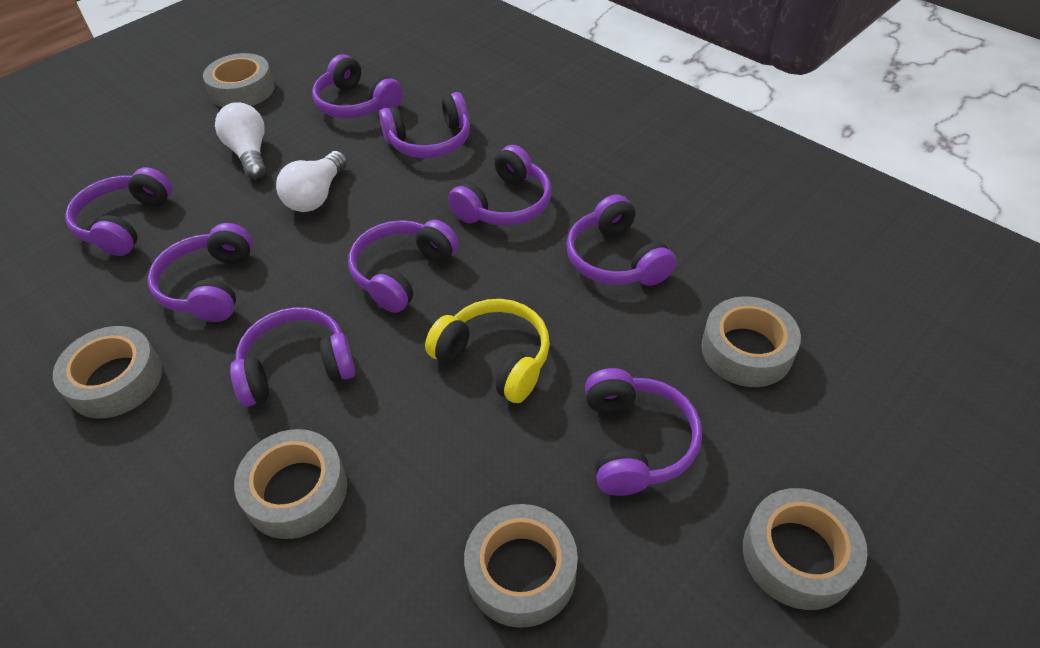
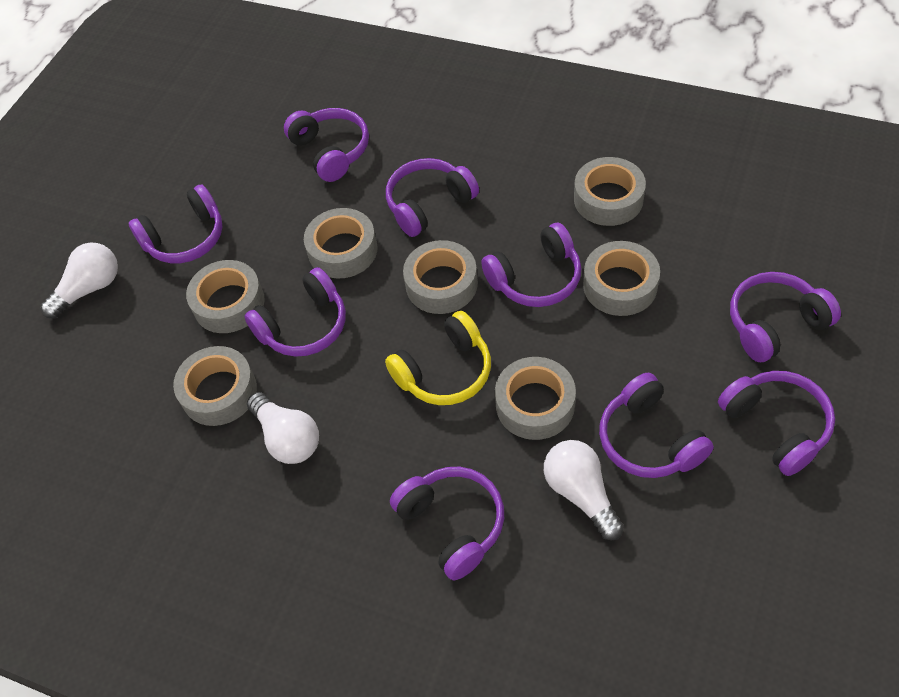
grey tape: [53,326,162,418] [203,53,275,107] [234,429,347,539] [464,504,578,628] [701,297,801,387] [743,488,868,610] = 6 -> [173,346,257,426] [186,260,265,333] [304,208,378,278] [403,240,478,314] [495,357,576,440] [574,157,646,226] [583,241,660,316] = 7
white light bulb: [215,102,266,179] [276,151,347,212] = 2 -> [40,242,118,319] [247,392,319,464] [544,440,624,540] = 3

